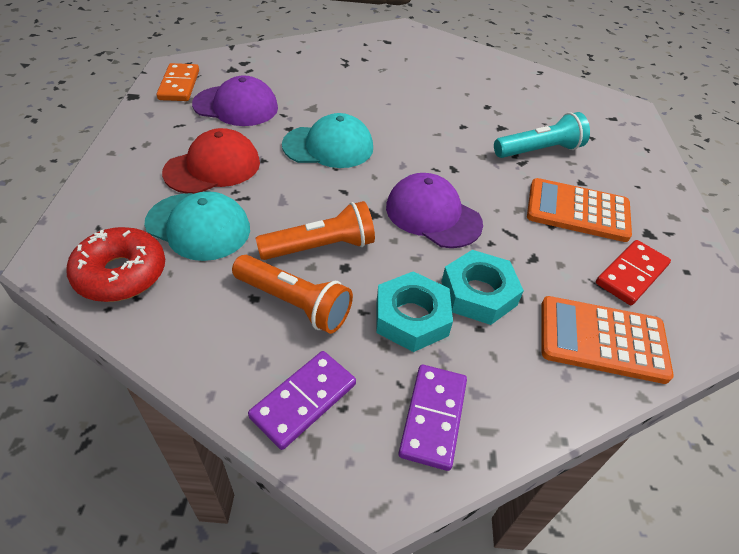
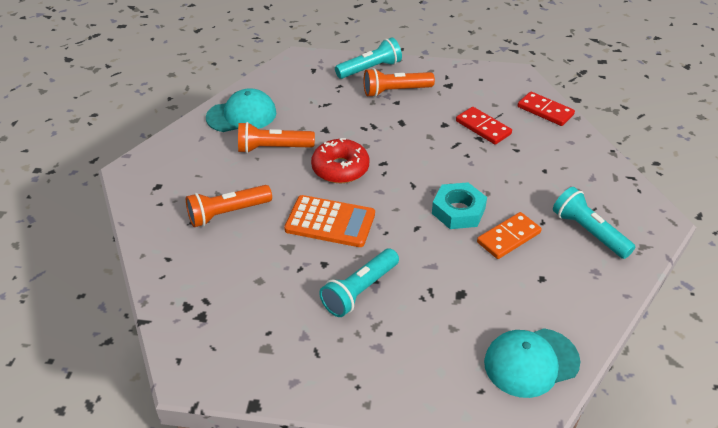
orange calculator: [527,178,632,242] [541,296,674,384] = 2 -> [284,195,375,247] = 1
orange flashlight: [232,255,353,334] [256,201,375,260] = 2 -> [186,185,272,227] [238,122,315,153] [364,68,435,97] = 3
purple cap: [192,75,278,126] [386,173,483,248] = 2 -> none = 0
purple domino: [248,351,356,450] [399,365,467,471] = 2 -> none = 0
red cap: [162,128,260,194] = 1 -> none = 0
red domino: [596,240,671,305] = 1 -> [456,107,512,145] [517,91,575,126] = 2
turquoise flashlight: [494,112,590,158] = 1 -> [319,249,399,317] [335,37,402,79] [553,187,635,259] = 3
turquoise nut: [376,271,453,352] [441,250,524,325] = 2 -> [432,182,487,229] = 1

